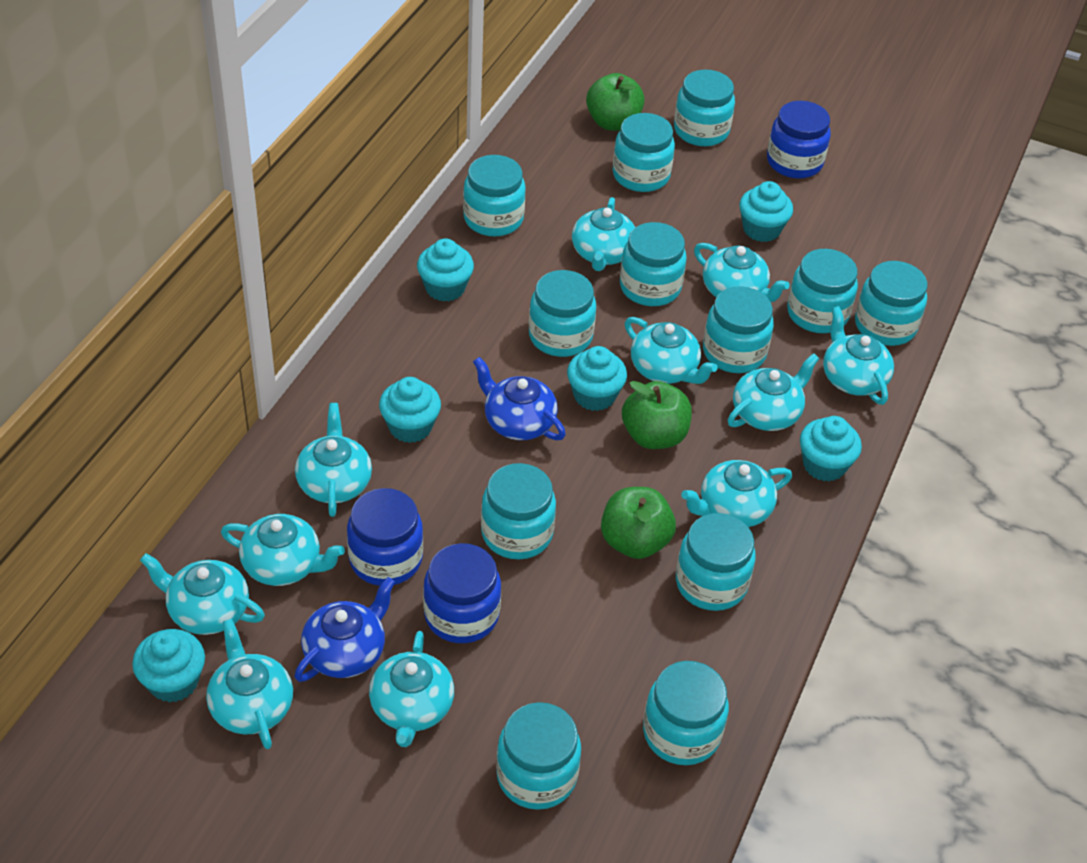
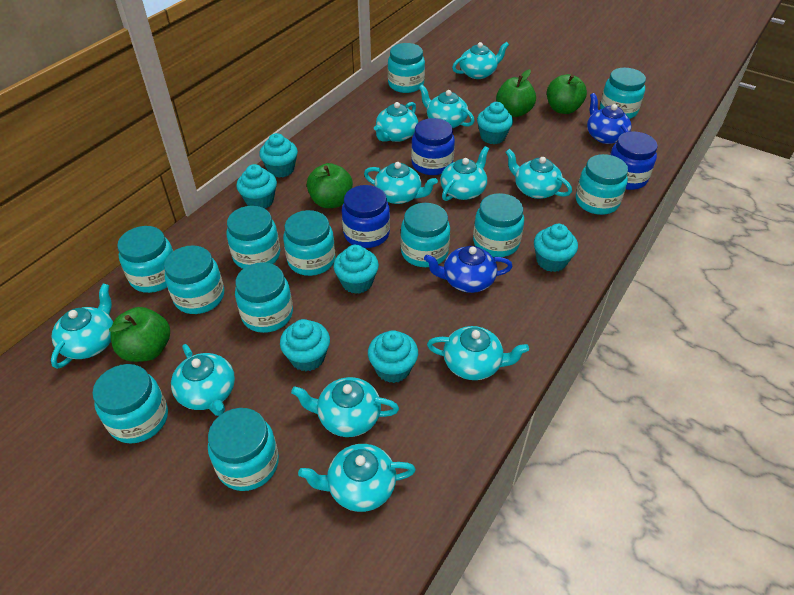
green apple: [586,73,645,131] [601,487,676,559] [622,381,692,449] = 3 -> [109,307,170,362] [307,163,353,208] [496,69,536,117] [547,74,587,114] = 4
turquoise cupcake: [132,629,205,703] [379,377,441,443] [417,239,474,302] [567,346,627,411] [739,181,793,242] [800,416,862,481] = 6 -> [236,164,277,209] [259,133,298,178] [280,319,330,371] [334,245,379,294] [368,330,418,383] [477,102,513,144] [534,224,578,272] = 7

